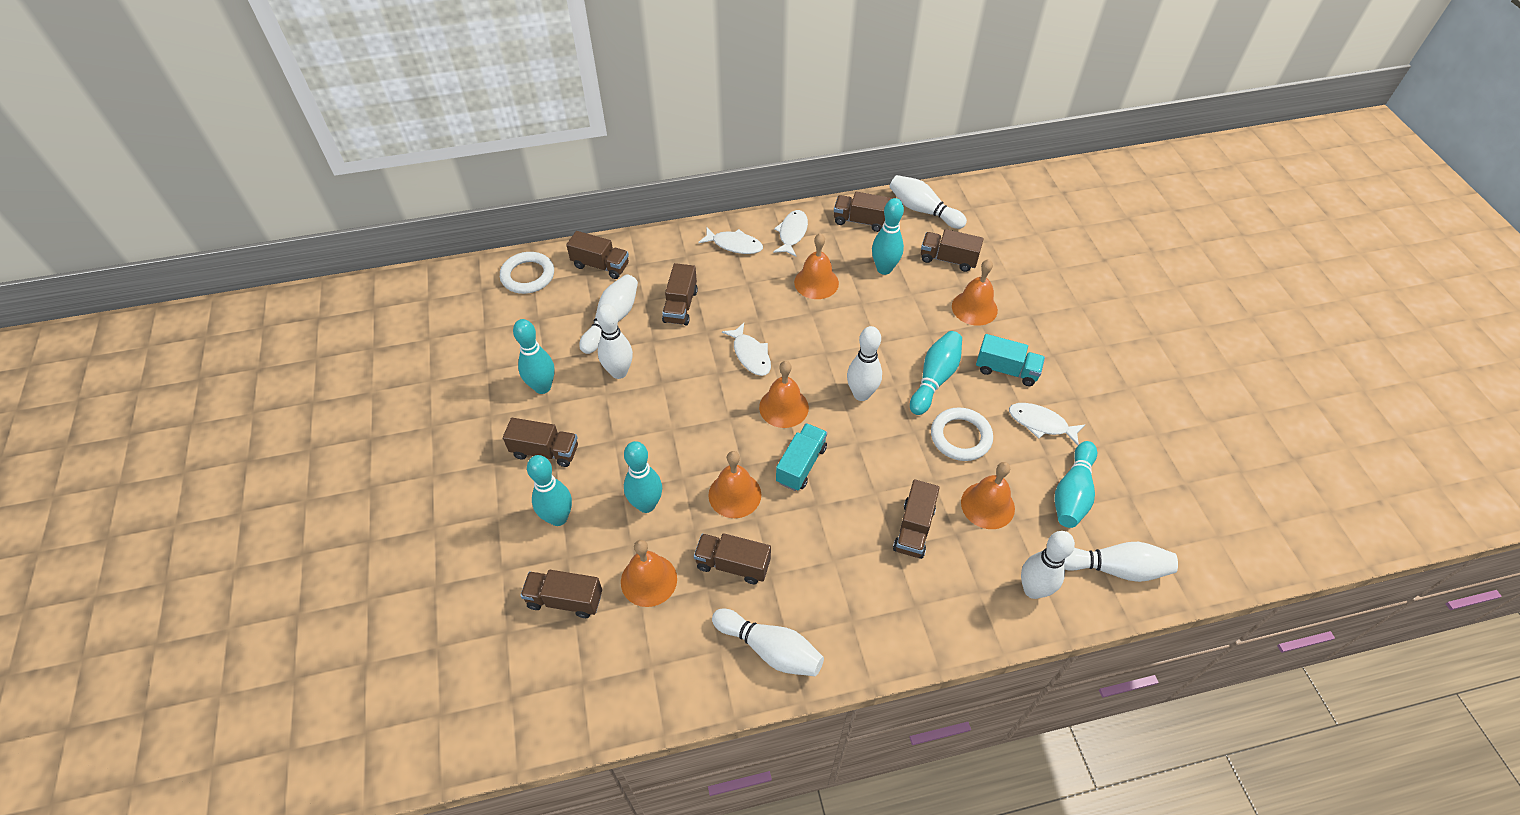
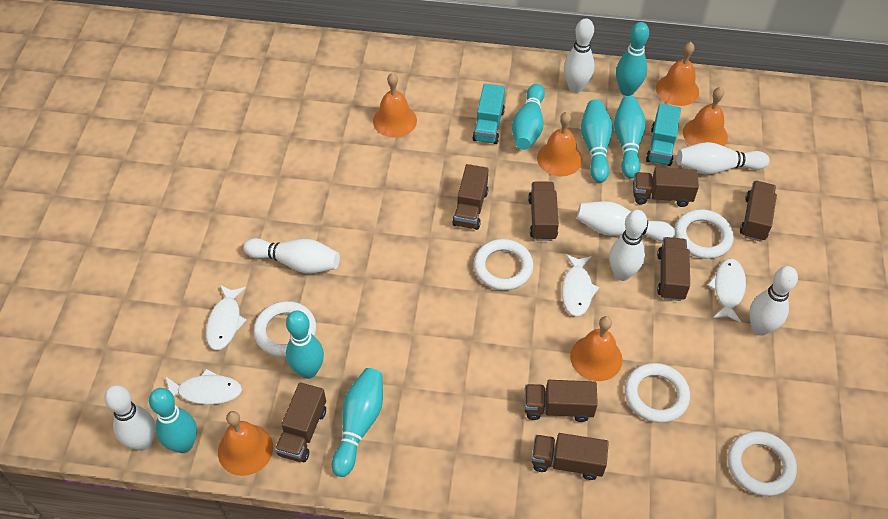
turquoise bowling pin: [513,319,555,394] [527,455,572,526] [624,441,662,513] [872,198,904,275] [910,331,962,415] [1055,441,1097,528] = 6 -> [149,388,197,453] [286,311,324,379] [332,368,383,477] [512,84,545,150] [581,99,613,183] [614,96,646,179] [616,22,649,96] = 7
white ring: [500,252,554,294] [931,407,993,461] = 2 -> [254,301,316,357] [474,239,533,290] [625,363,690,423] [675,209,734,259] [728,431,797,496] = 5

